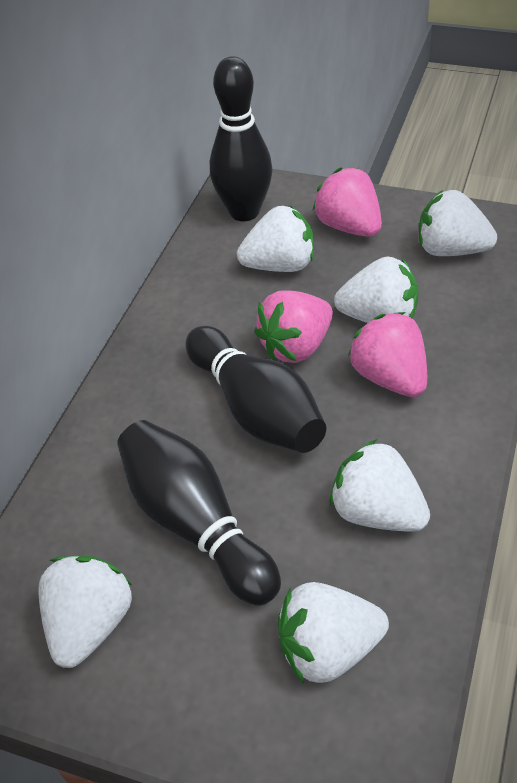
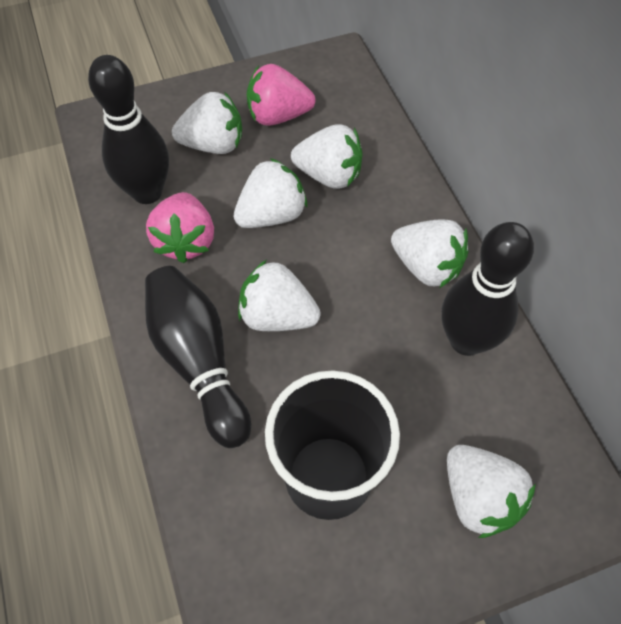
black cup: none = 0 -> [265,370,400,520] = 1
pink strawberry: [254,290,333,363] [313,168,382,237] [348,312,427,397] = 3 -> [146,192,214,263] [247,64,315,126] = 2

